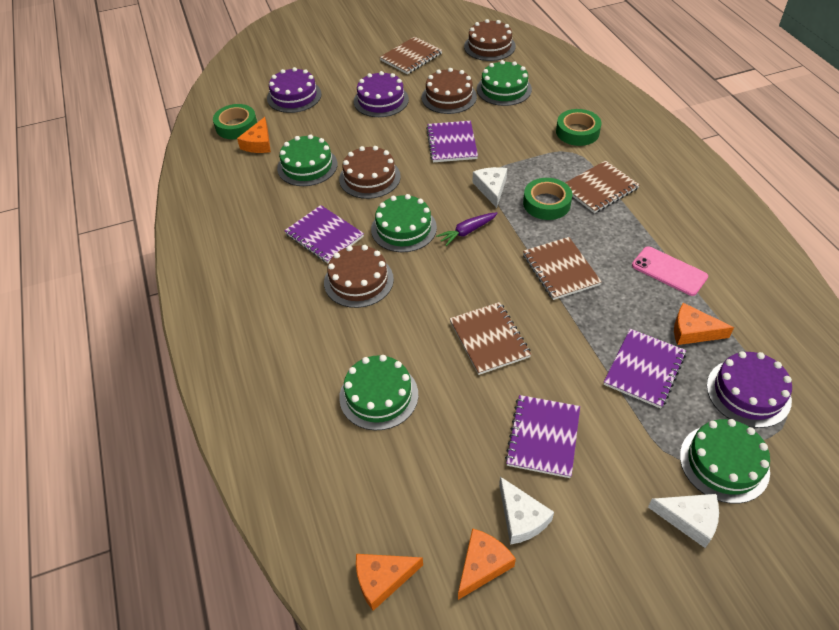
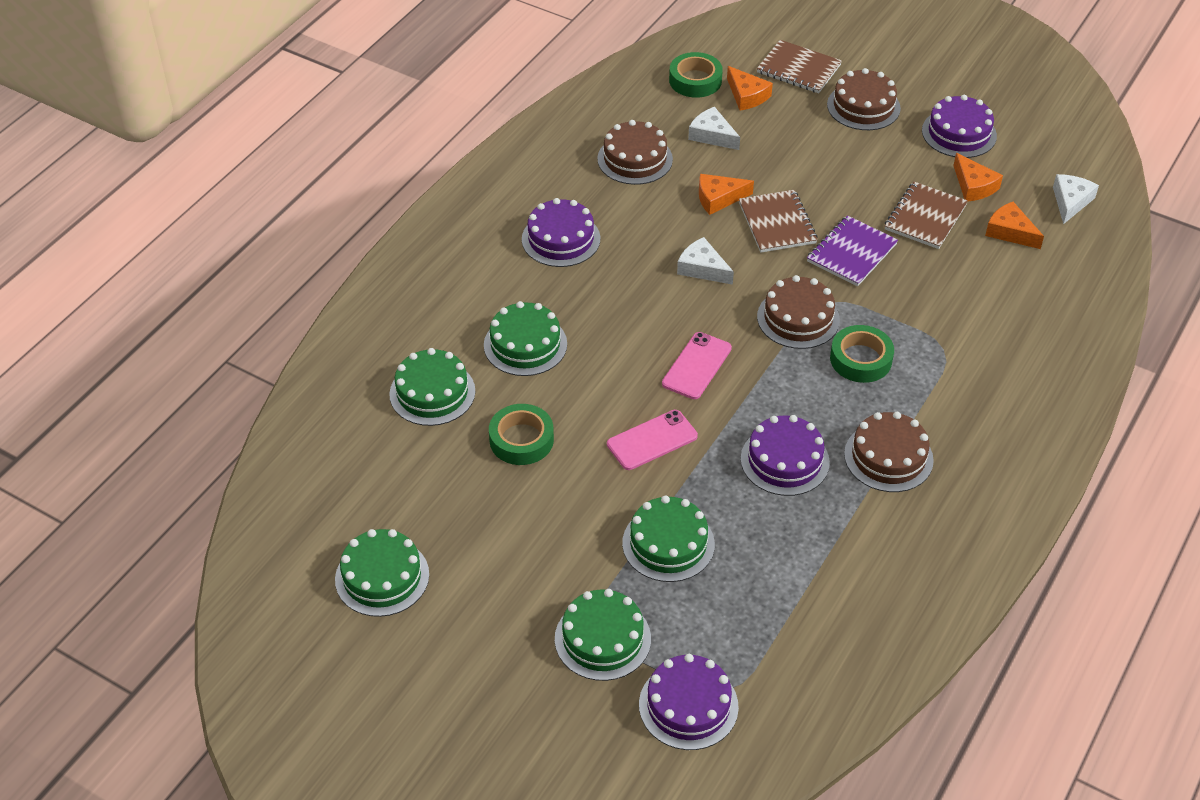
brown notebook: [380,37,442,74] [449,302,531,375] [523,237,602,300] [565,161,640,213] = 4 -> [739,190,818,253] [757,40,842,93] [885,182,968,249] = 3
pink phone: [632,246,708,296] = 1 -> [607,410,698,470] [662,332,732,399] = 2
purple cake: [267,67,322,113] [354,71,409,117] [707,351,792,428] = 3 -> [522,198,600,267] [639,654,739,750] [741,415,830,496] [922,95,997,158] = 4
purple carrot: [436,212,498,246] = 1 -> none = 0
purple notebook: [284,205,364,263] [426,121,478,162] [505,395,580,478] [604,329,686,409] = 4 -> [807,215,898,286] = 1

